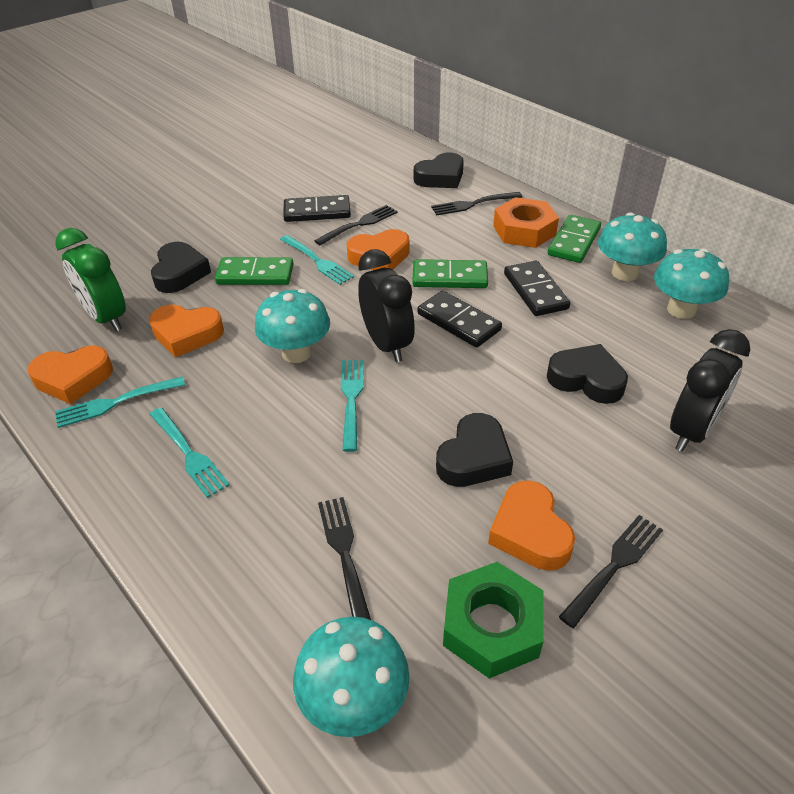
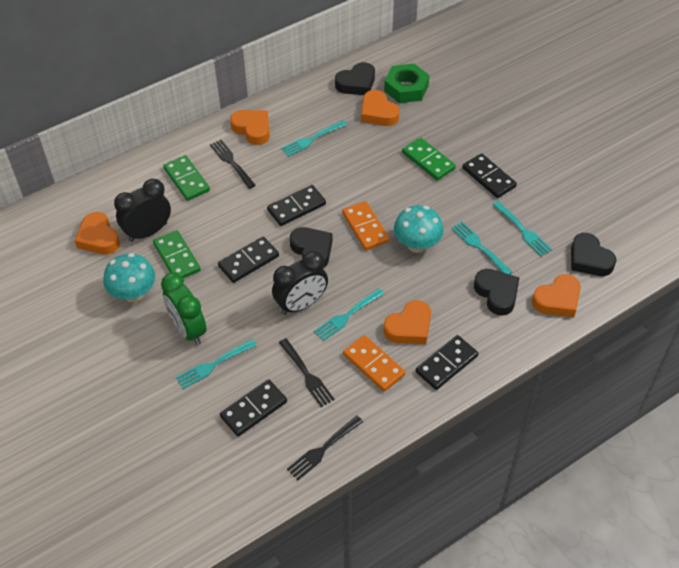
black domino: [283,195,351,222] [417,291,502,347] [504,261,570,316] = 3 -> [218,237,279,283] [220,379,287,436] [267,185,326,226] [416,335,478,390] [462,153,517,198] = 5
black fork: [314,205,397,246] [318,497,371,620] [431,192,522,215] [559,515,663,628] = 4 -> [210,140,256,189] [279,338,335,407] [287,415,363,480] = 3
orange domino: none = 0 -> [342,201,389,250] [343,335,405,391] = 2
orange heart: [27,346,113,404] [149,305,224,357] [347,229,409,270] [488,480,575,571] = 4 -> [74,212,120,255] [230,110,270,145] [361,90,399,126] [384,300,431,344] [532,274,581,317] = 5
orange nut: [493,197,559,248] = 1 -> none = 0
turquoise fork: [55,377,185,428] [150,408,229,498] [280,235,354,285] [341,360,364,452] = 4 -> [176,339,257,389] [281,120,347,157] [314,288,385,341] [451,222,512,274] [493,201,552,256] = 5
turquoise mushroom: [255,289,330,363] [293,617,409,737] [598,212,667,281] [654,248,729,319] = 4 -> [104,253,155,302] [394,205,444,253] = 2

